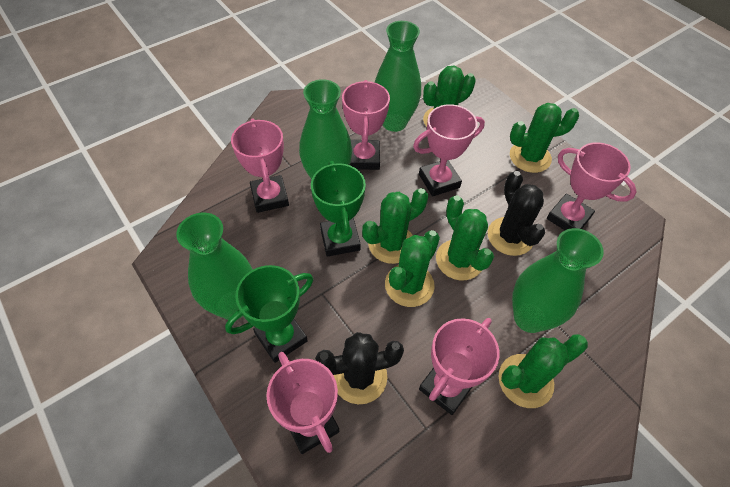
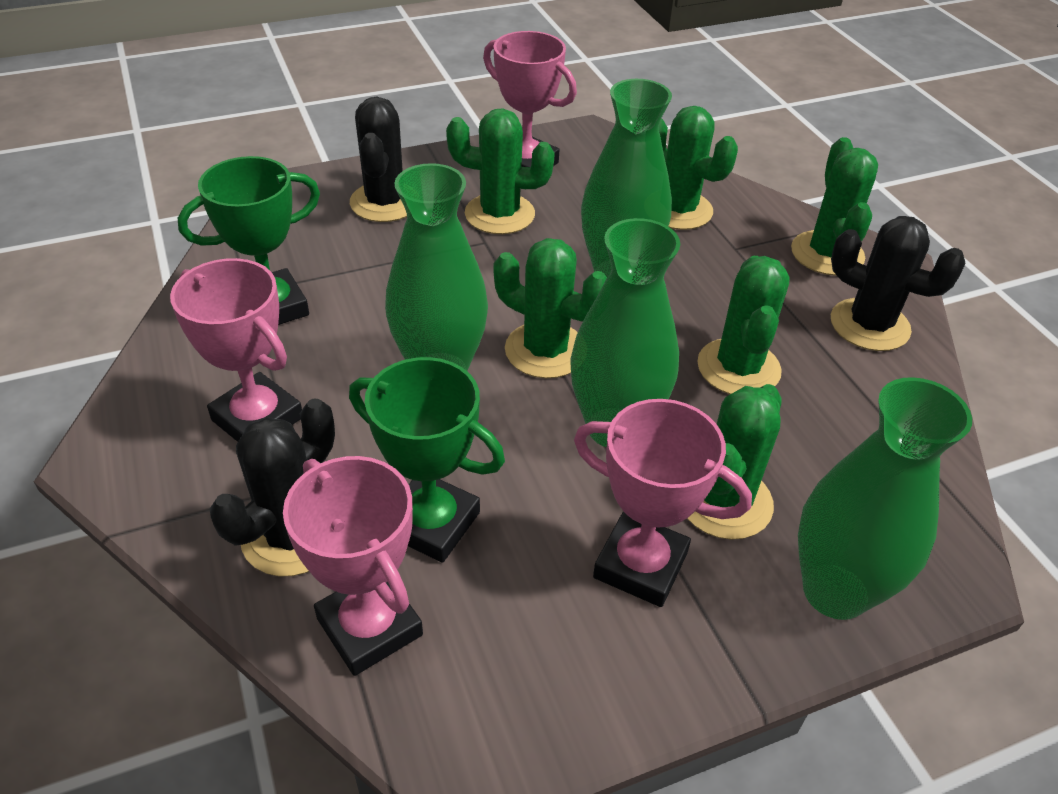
black cactus: [315,332,404,404] [488,171,545,256] = 2 -> [210,399,335,576] [350,97,407,222] [831,216,966,351] = 3
pink trophy: [231,119,289,213] [266,352,339,454] [342,80,390,170] [413,104,485,197] [419,318,500,415] [547,142,637,230] = 6 -> [170,258,302,442] [283,456,423,676] [483,31,577,167] [574,399,752,607] = 4

